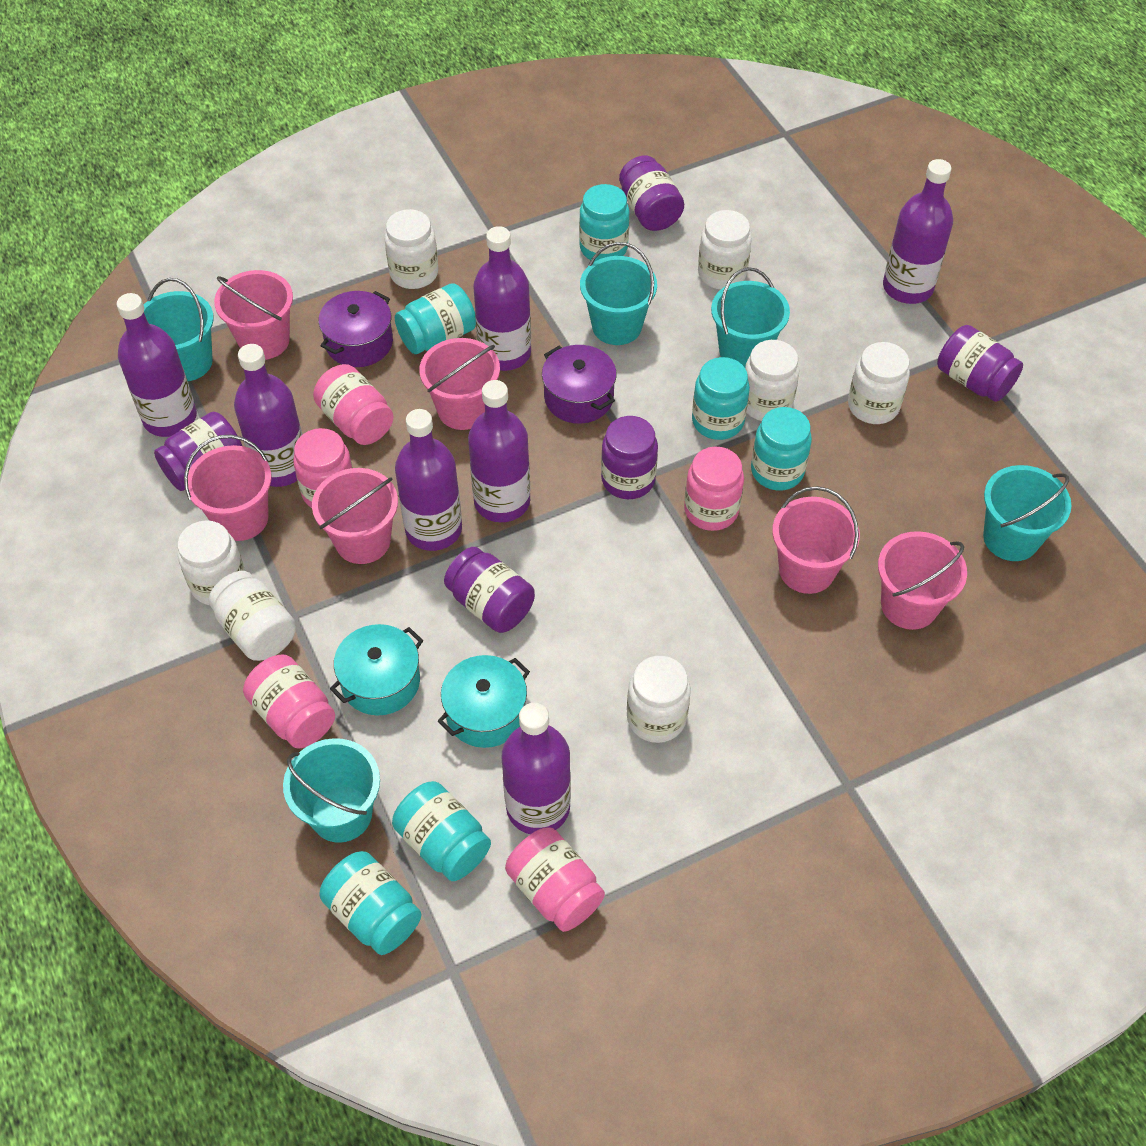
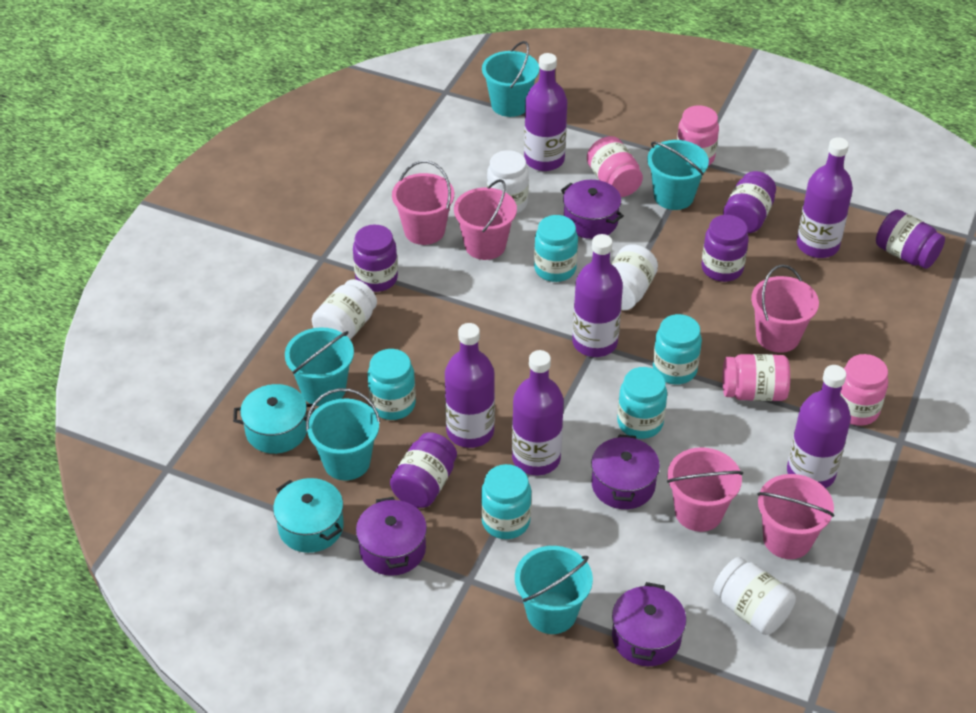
pink bucket: [184,435,271,541] [214,270,293,360] [312,468,398,564] [419,338,500,430] [772,486,860,594] [878,531,967,630] = 6 -> [392,161,454,245] [454,179,517,260] [667,448,743,532] [751,264,819,353] [757,474,834,559] = 5
pink jar: [243,655,335,749] [293,428,353,508] [313,364,394,445] [505,827,605,932] [684,447,744,531] = 5 -> [587,136,643,197] [677,105,719,166] [723,354,790,401] [840,354,888,426] = 4
purple bottle: [117,293,197,437] [234,344,303,487] [395,409,462,551] [468,380,530,522] [473,226,531,371] [502,703,571,834] [883,159,953,304] = 7 -> [445,323,495,448] [512,350,564,475] [524,53,567,171] [572,234,623,357] [787,365,851,488] [797,137,853,258] = 6
purple pot: [318,291,393,367] [542,345,616,424] = 2 -> [356,497,427,576] [561,180,624,239] [591,435,660,509] [612,582,686,666] = 4
turquoise jar: [319,851,422,955] [392,781,491,881] [395,283,476,354] [579,184,630,262] [692,357,750,440] [751,407,812,490] = 6 -> [367,349,416,420] [481,464,531,539] [534,215,578,282] [617,367,667,439] [653,314,702,385] = 5
white jar: [177,520,245,605] [209,571,296,661] [384,209,439,289] [627,656,691,743] [698,210,752,289] [745,340,800,421] [848,342,910,424] = 7 -> [312,279,377,339] [487,150,529,214] [611,244,658,310] [713,557,796,635] = 4

